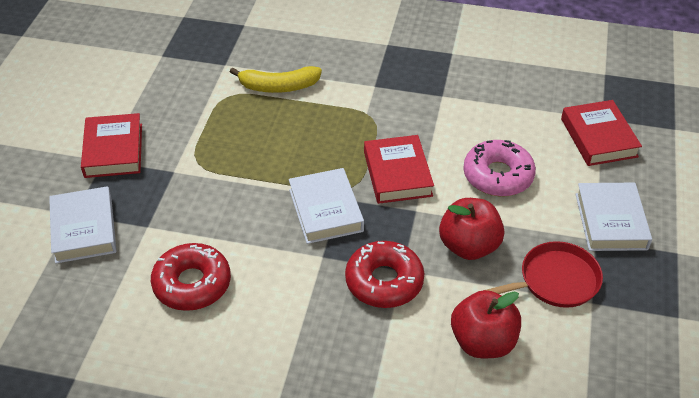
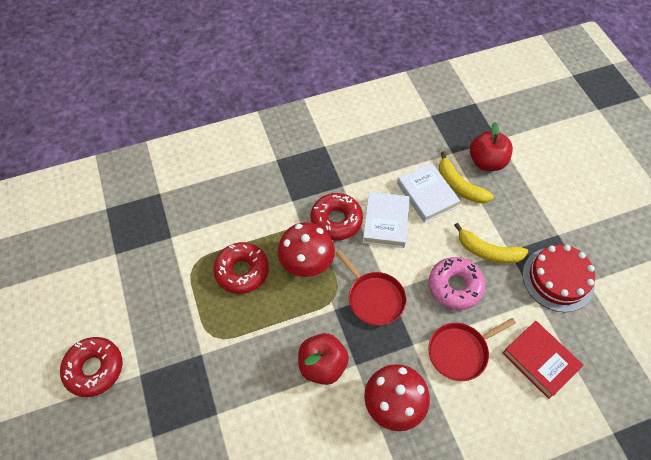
red book: [81,113,142,178] [364,135,434,204] [561,100,642,166] = 3 -> [502,321,584,399] = 1
red cake: none = 0 -> [522,245,595,312] = 1
red donut: [151,243,231,311] [345,241,424,308] = 2 -> [60,337,122,397] [213,242,269,294] [310,193,363,240] = 3
red mushroom: none = 0 -> [277,222,335,277] [364,364,430,431] = 2
red pan: [487,241,603,308] = 1 -> [336,250,406,326] [428,318,516,381] = 2
white book: [49,186,116,264] [289,168,364,244] [576,183,652,251] = 3 -> [363,192,409,248] [397,163,460,223] = 2
yellow banana: [230,66,322,93] = 1 -> [439,152,494,203] [454,223,528,264] = 2

